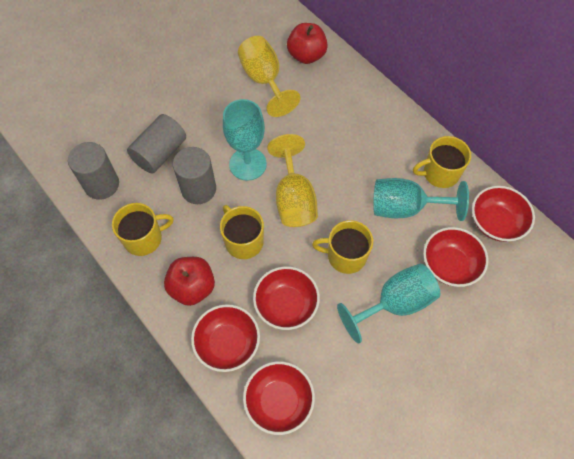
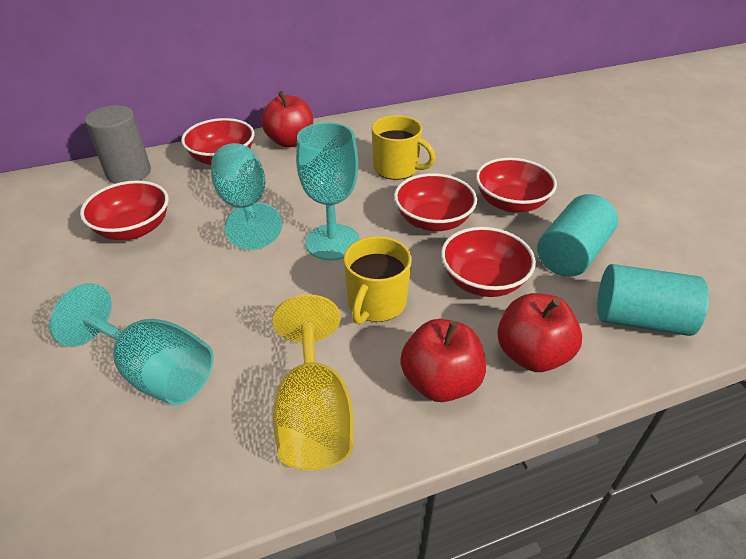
grey cylinder: [68,142,119,200] [127,114,186,174] [173,147,216,204] = 3 -> [85,105,151,184] = 1
red apple: [164,257,215,306] [287,23,328,64] = 2 -> [261,91,313,148] [400,319,486,402] [497,293,582,372] = 3
turquoise cylinder: none = 0 -> [537,194,618,277] [597,264,709,336] = 2
yellow goblet: [238,36,300,117] [267,134,318,227] = 2 -> [272,294,354,470] = 1
yellow mug: [112,203,174,256] [220,205,264,259] [312,220,373,274] [413,136,471,188] = 4 -> [344,236,412,325] [372,115,436,180] = 2

